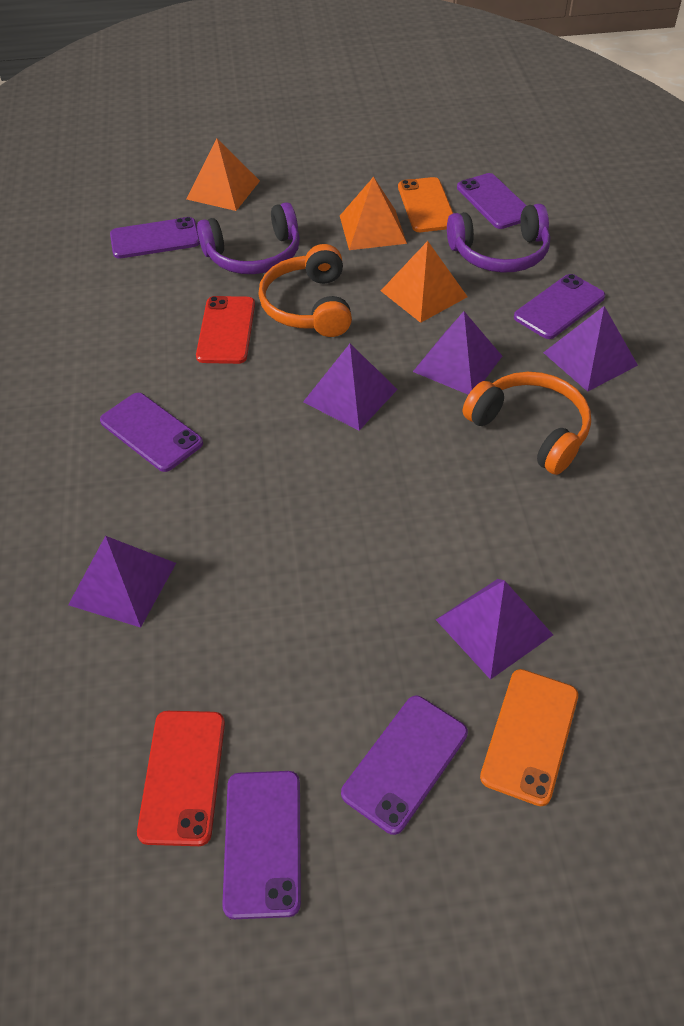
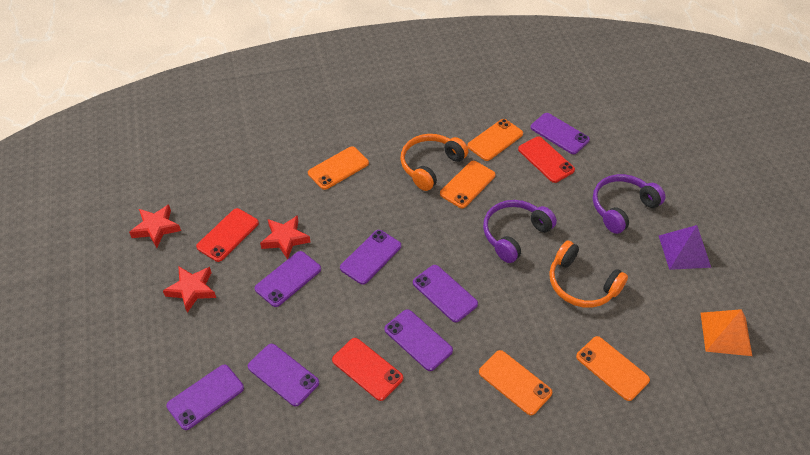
orange phone: [398,177,453,232] [480,669,578,806] = 2 -> [308,146,369,190] [440,161,496,208] [467,119,523,161] [479,350,552,415] [576,336,650,401] = 5
orange pyramid: [187,138,260,211] [340,177,407,250] [381,241,468,323] = 3 -> [701,309,752,356] = 1
purple phone: [100,393,203,472] [110,217,200,259] [222,771,301,919] [341,696,468,835] [457,173,527,229] [514,274,605,339] = 6 -> [166,365,244,430] [248,344,319,406] [255,251,321,307] [340,230,401,285] [384,309,453,371] [413,265,478,322] [531,113,590,154] = 7
purple pyramid: [68,536,176,628] [303,344,398,430] [413,311,502,395] [436,579,553,680] [543,306,638,392] = 5 -> [659,225,711,270] = 1
red phone: [137,711,225,846] [196,296,255,364] = 2 -> [196,208,259,262] [332,338,403,401] [518,137,575,183] = 3
red star: none = 0 -> [129,205,181,248] [163,266,216,313] [260,215,310,260] = 3

